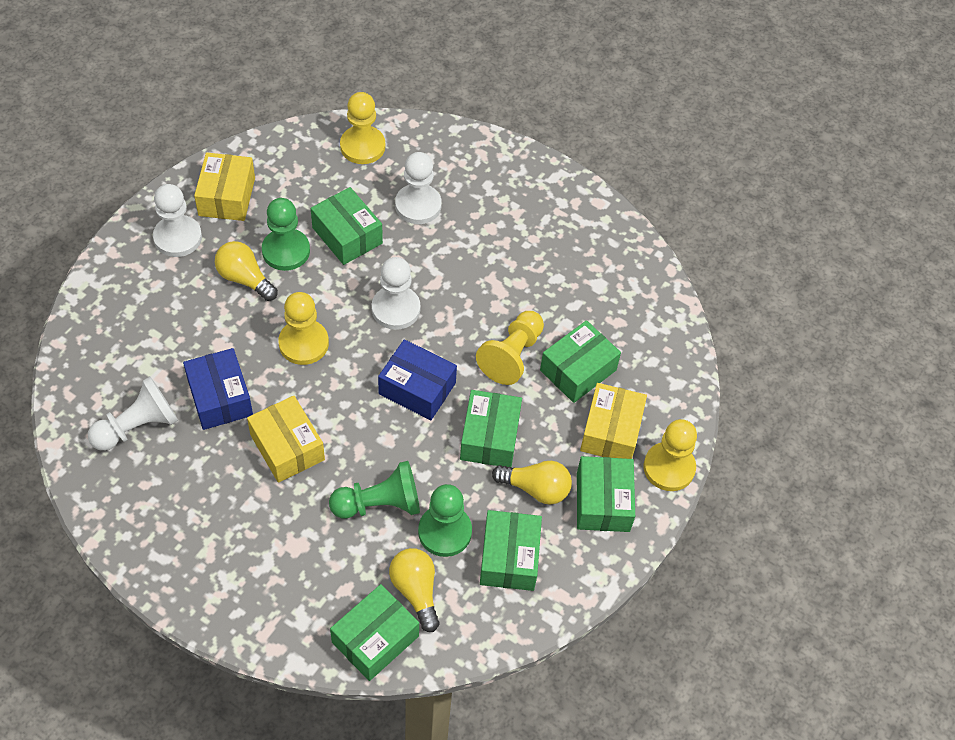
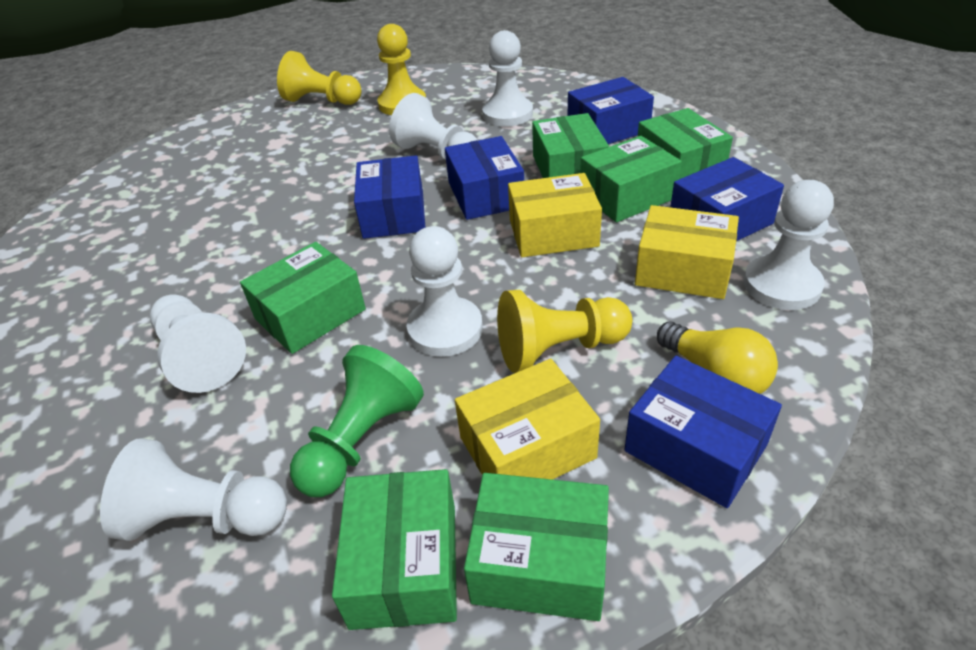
blue box: [183,348,253,430] [378,339,457,420] = 2 -> [354,155,426,239] [445,136,524,220] [568,77,654,144] [624,356,782,508] [670,157,784,241] = 5
green pawn: [262,198,310,271] [329,461,420,519] [418,484,472,557] = 3 -> [290,345,424,497] = 1
white pawn: [88,376,178,451] [153,184,202,257] [372,257,420,330] [395,152,442,224] = 4 -> [100,438,287,541] [150,294,246,393] [389,93,478,159] [407,226,483,357] [482,30,533,127] [744,180,834,310] = 6
yellow light bulb: [215,241,278,301] [389,548,440,632] [492,461,572,504] = 3 -> [657,322,778,394] = 1
yellow pawn: [278,292,329,365] [340,92,385,164] [476,311,544,385] [644,419,697,491] = 4 -> [277,51,362,105] [377,24,426,115] [497,290,632,373] = 3

